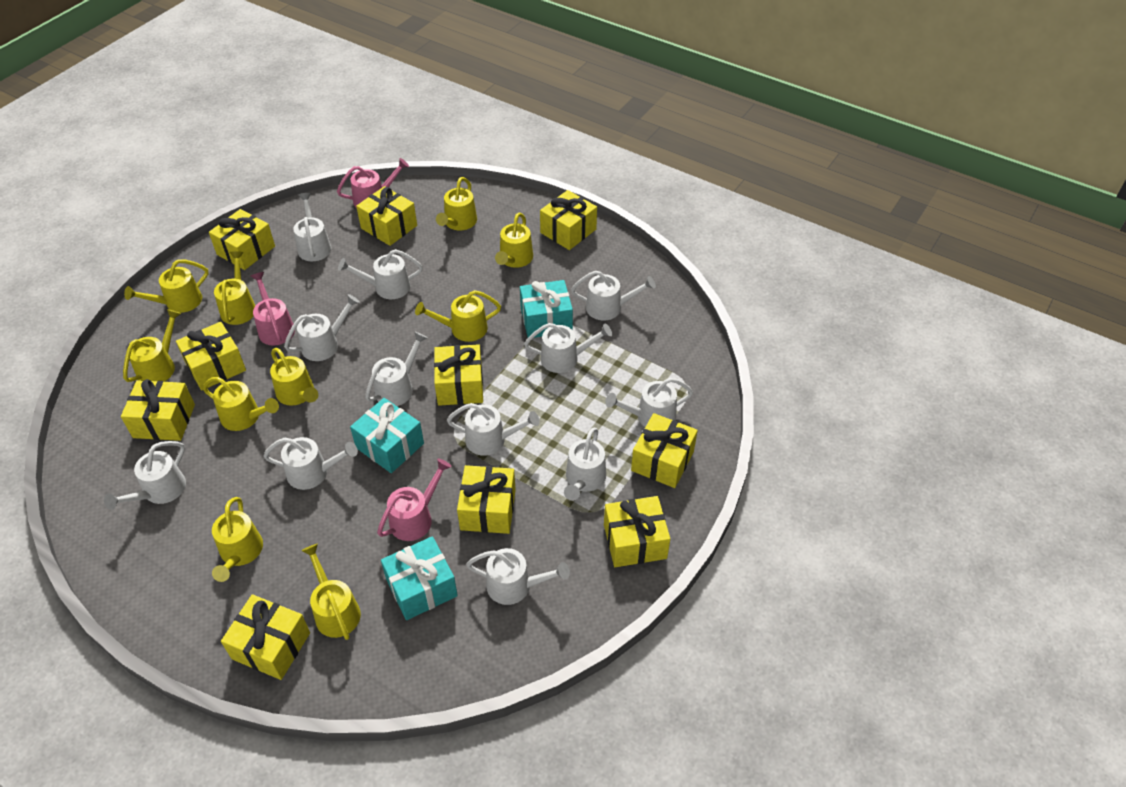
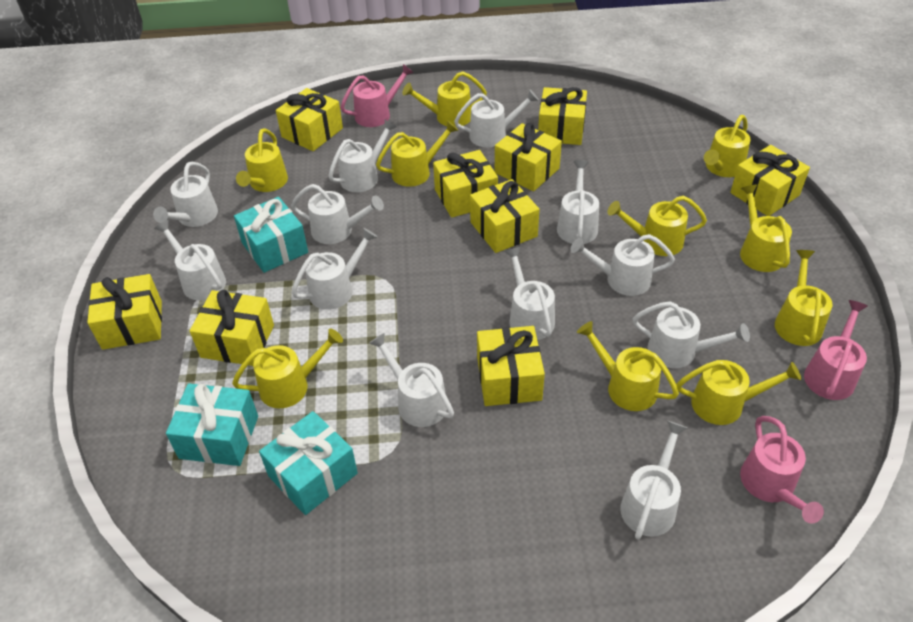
yellow gift: [121,379,195,441] [176,322,246,391] [209,209,275,270] [221,594,310,680] [356,186,417,246] [434,344,483,406] [457,465,516,534] [540,190,597,250] [604,496,670,567] [631,413,698,488] = 10 -> [87,274,162,350] [190,290,274,366] [276,88,343,151] [433,150,498,218] [470,179,539,253] [477,326,545,406] [495,123,562,192] [538,87,587,145] [730,145,810,216] = 9

